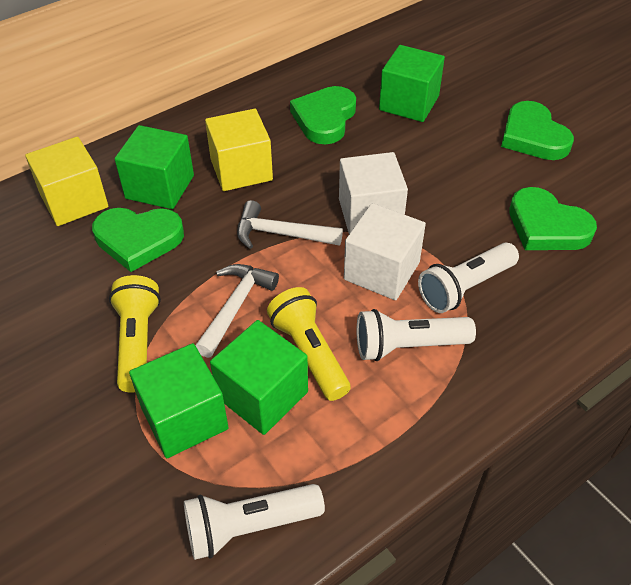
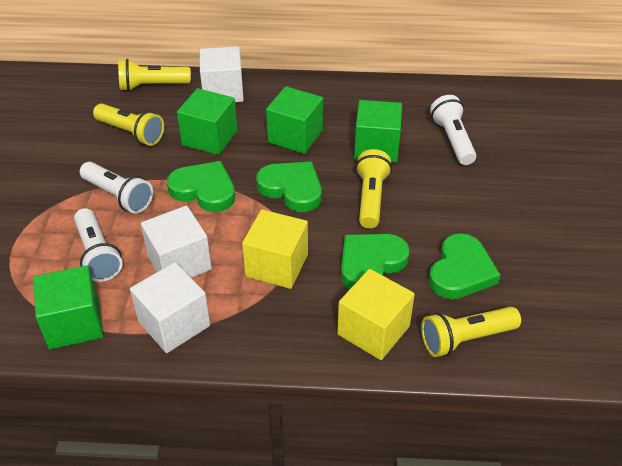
white cube: [339,152,408,234] [344,203,426,300] = 2 -> [130,262,210,353] [141,206,212,278] [200,47,244,102] = 3
white hammer: [195,264,279,358] [237,200,343,249] = 2 -> none = 0
yellow flashlight: [109,275,161,393] [267,287,350,401] = 2 -> [93,103,164,146] [118,59,191,91] [356,149,392,228] [421,307,521,357] = 4

